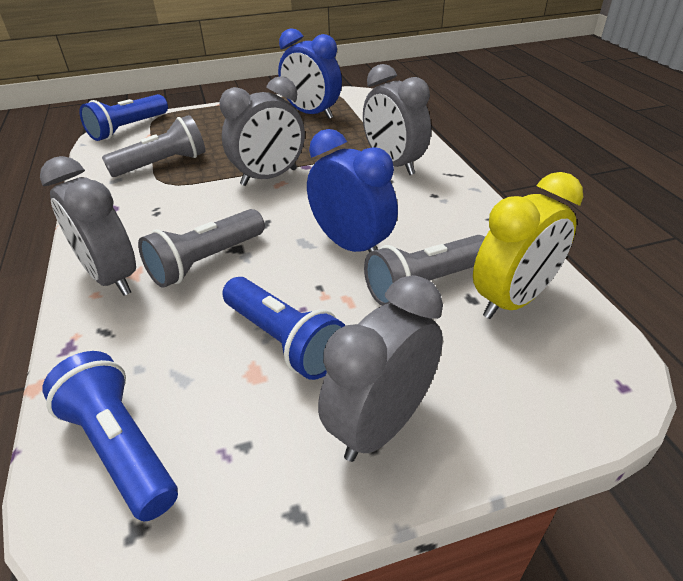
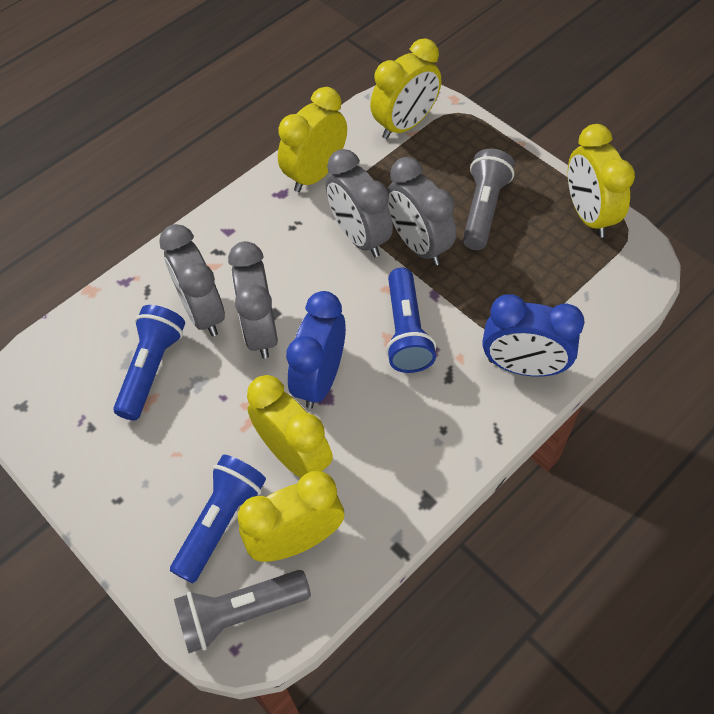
grey flashlight: [102,115,206,177] [138,209,265,288] [364,235,485,306] = 3 -> [174,570,311,653] [463,149,515,250] = 2
yellow clock: [473,172,583,319] = 1 -> [238,471,344,562] [247,375,333,478] [278,87,347,192] [370,38,441,139] [568,124,635,238] = 5

